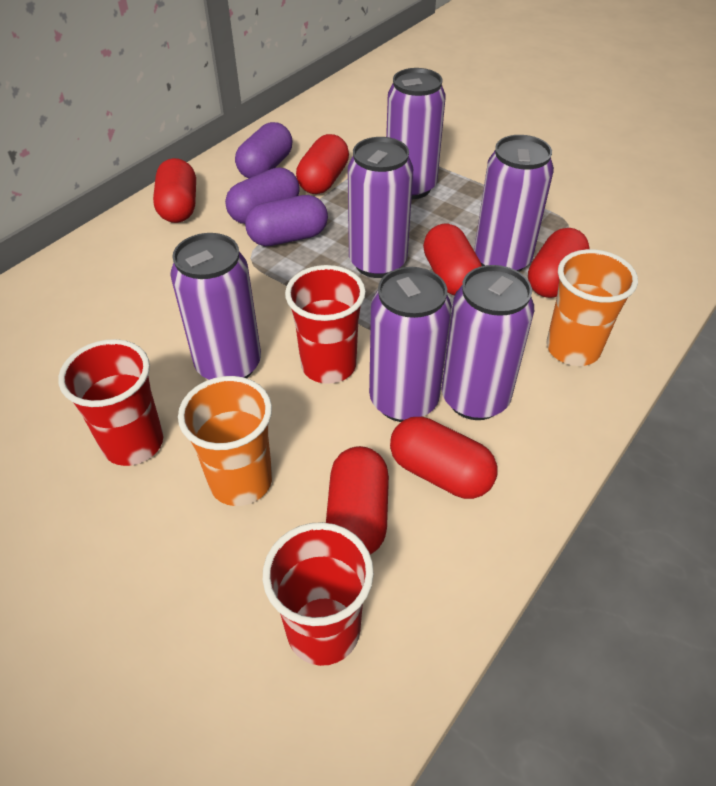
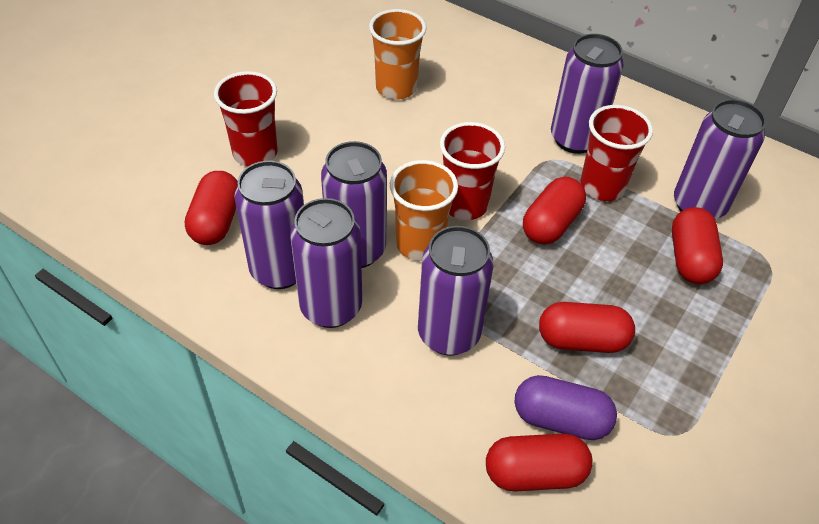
purple capsule: [225,167,300,224] [235,122,293,179] [245,195,328,246] = 3 -> [514,375,617,440] = 1
red capsule: [153,158,196,223] [296,134,349,194] [326,446,389,555] [390,417,497,499] [423,224,482,295] [528,228,590,298] = 6 -> [185,171,238,245] [486,434,593,492] [523,177,586,245] [539,302,635,353] [672,207,723,284] = 5

